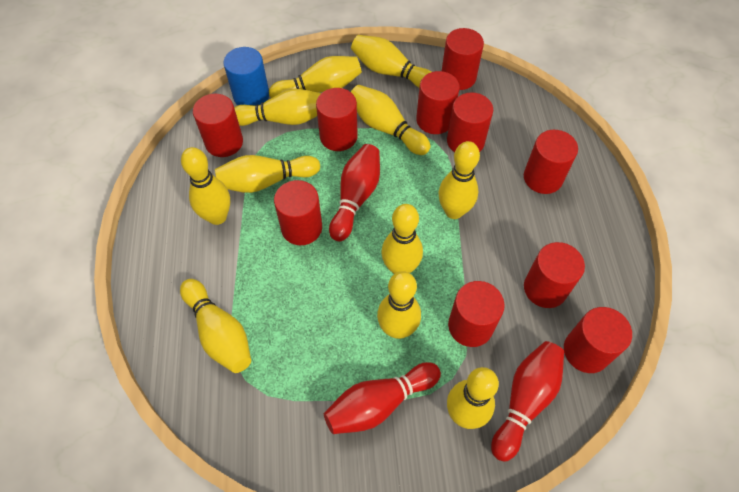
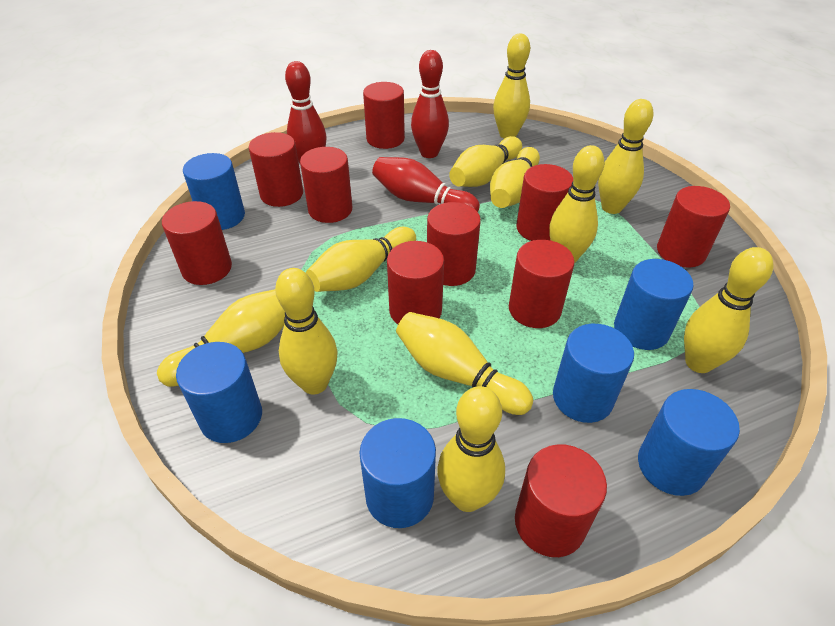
blue cylinder: [224,47,269,105] = 1 -> [176,342,262,443] [183,153,245,230] [359,418,436,528] [553,324,634,423] [614,259,694,350] [638,389,740,496] = 6

